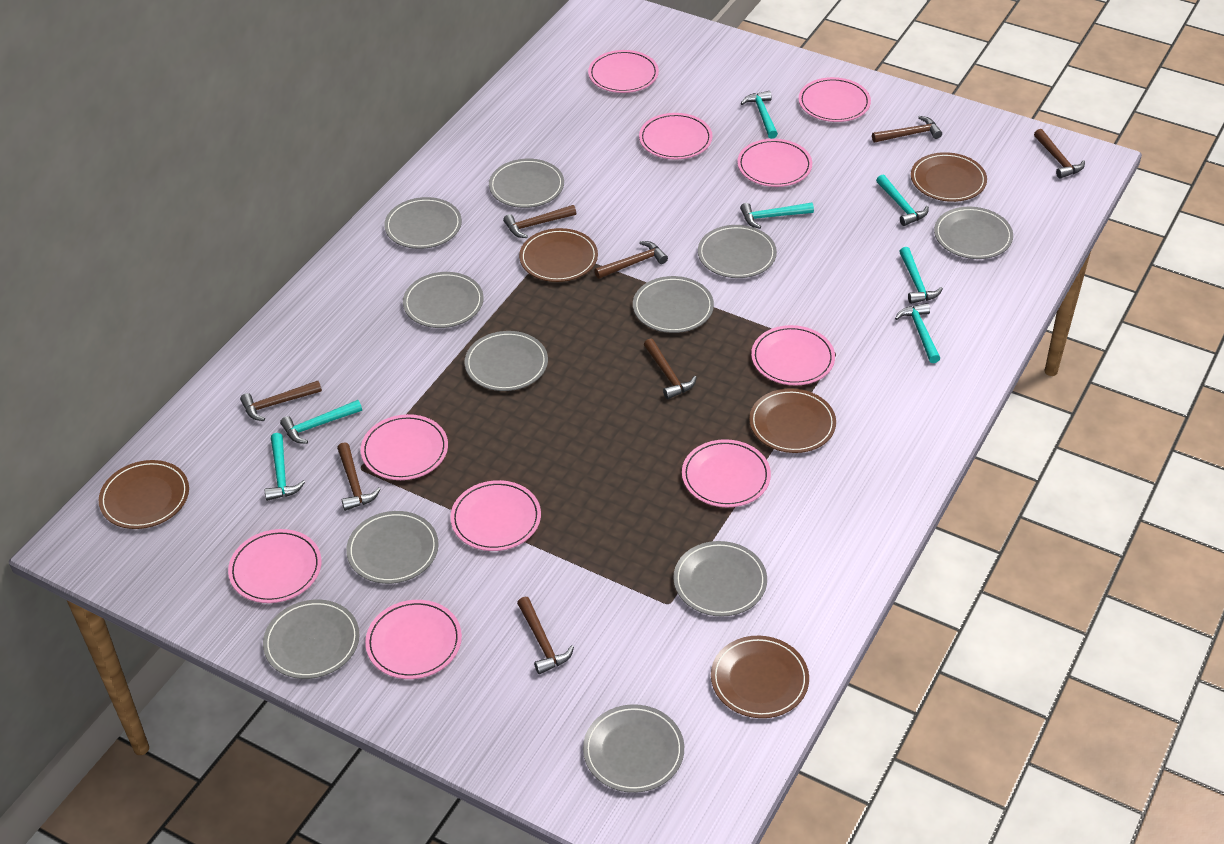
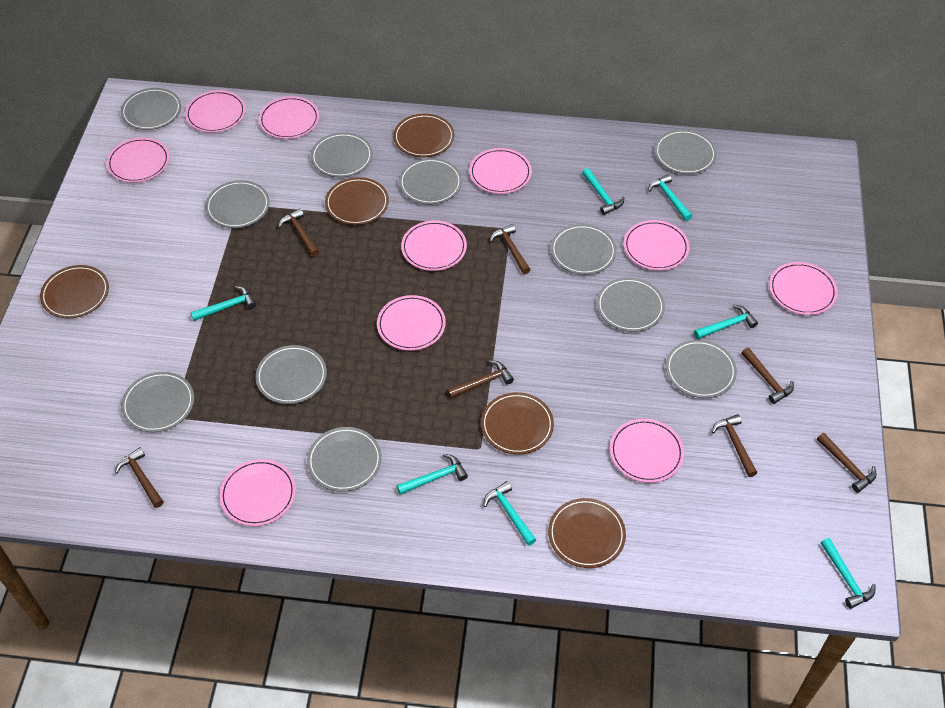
brown hammer: [240,381,322,421] [337,442,381,511] [503,205,576,238] [517,597,574,674] [594,241,668,279] [644,338,697,399] [872,116,942,143] [1034,129,1085,179] = 8 -> [115,447,164,508] [278,209,319,257] [447,360,514,398] [490,224,531,274] [712,414,757,477] [742,348,794,404] [817,433,877,493] = 7

